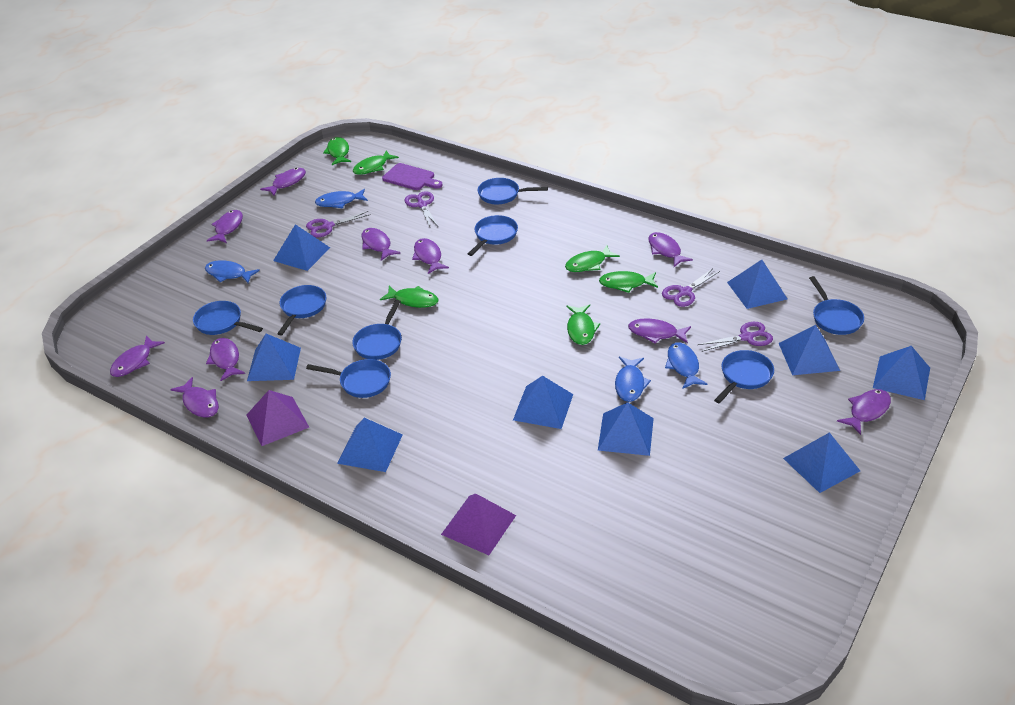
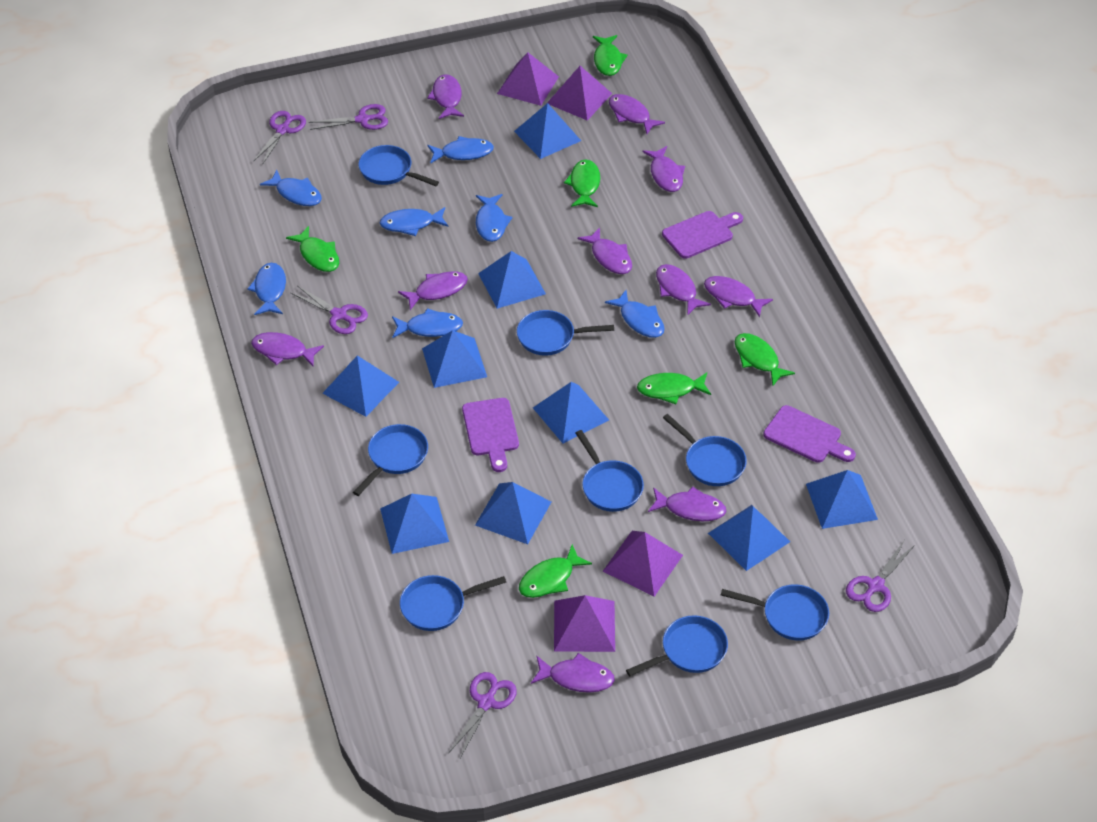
blue fish: [205,260,260,283] [315,189,368,208] [615,356,651,402] [665,343,707,389] = 4 -> [247,263,286,315] [260,170,322,206] [380,207,448,236] [392,308,463,338] [427,136,494,164] [476,194,513,242] [605,290,665,338] = 7
purple cutting board: [382,163,443,190] = 1 -> [462,398,519,472] [662,211,743,259] [763,405,856,463] = 3
purple pyramid: [247,390,309,446] [441,493,516,555] = 2 -> [497,52,559,106] [546,66,612,121] [554,595,615,652] [603,531,683,597] = 4
purple scissors: [306,211,371,237] [404,191,438,226] [662,268,720,307] [697,322,773,352] = 4 -> [253,111,306,165] [291,286,368,334] [309,104,388,130] [448,672,517,758] [846,541,915,612] = 5

